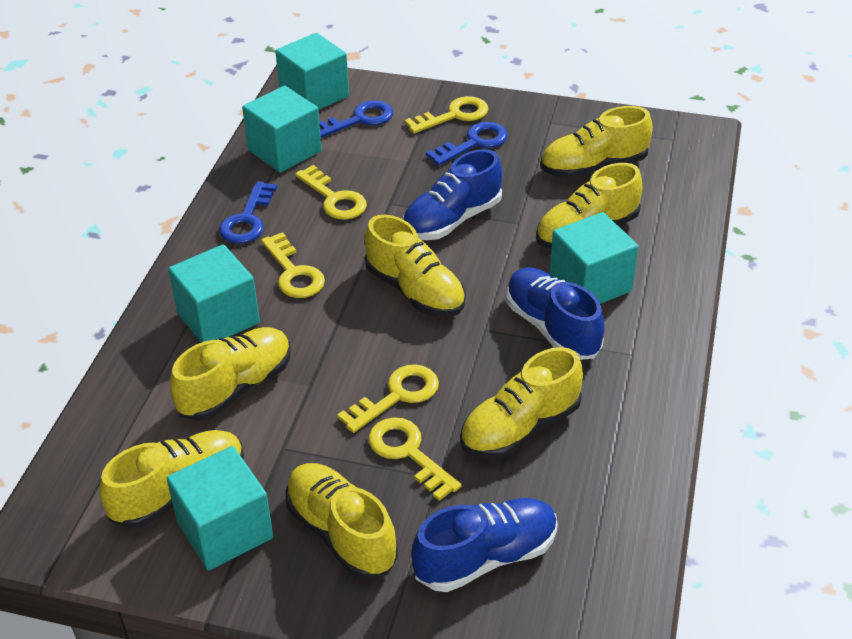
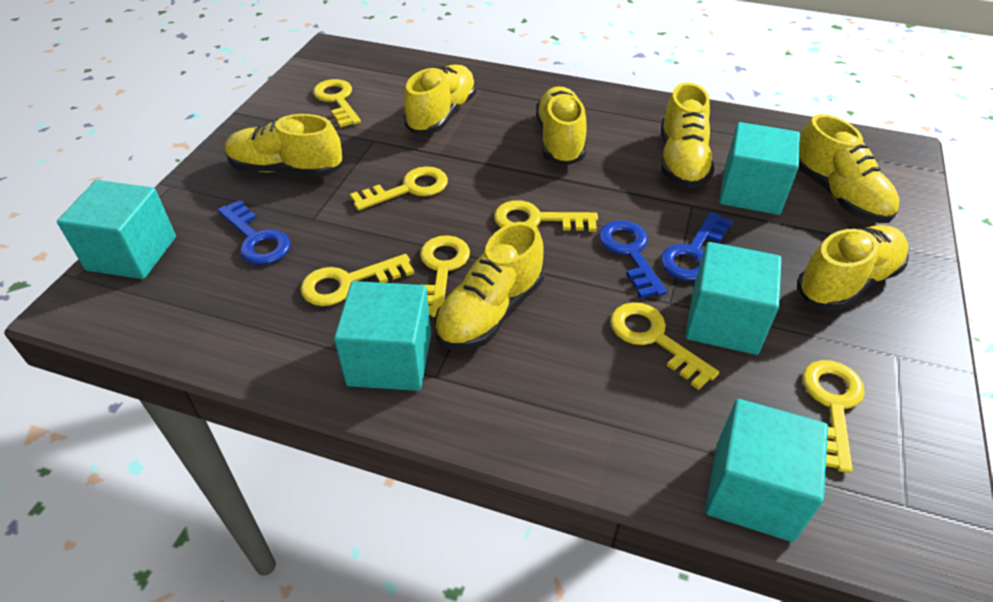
blue shoe: [403,149,502,240] [411,498,558,592] [506,267,605,360] = 3 -> none = 0
yellow key: [261,232,325,298] [295,165,367,220] [337,364,439,433] [369,417,462,501] [404,96,488,133] = 5 -> [300,254,414,306] [313,79,361,127] [350,167,448,211] [420,235,470,317] [494,200,598,232] [610,302,719,390] [803,360,865,473] = 7

